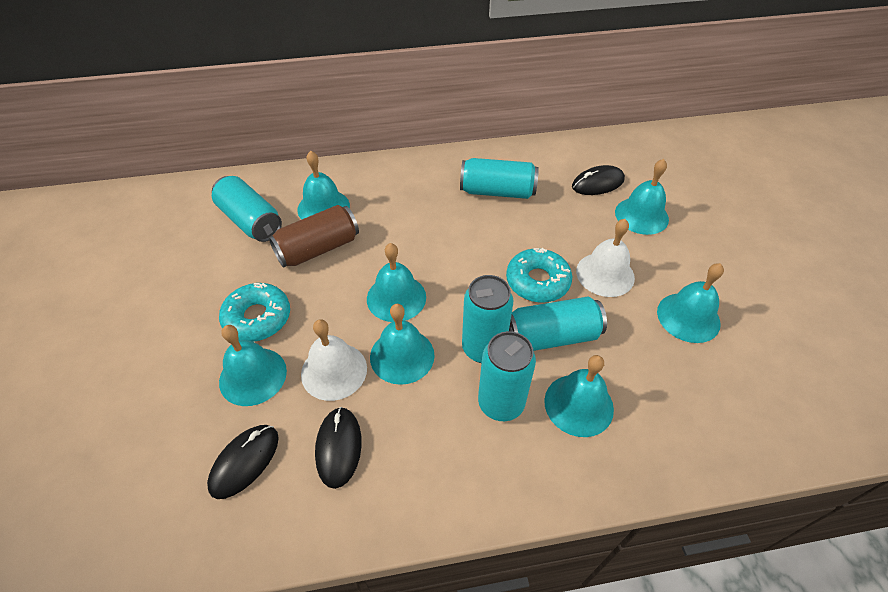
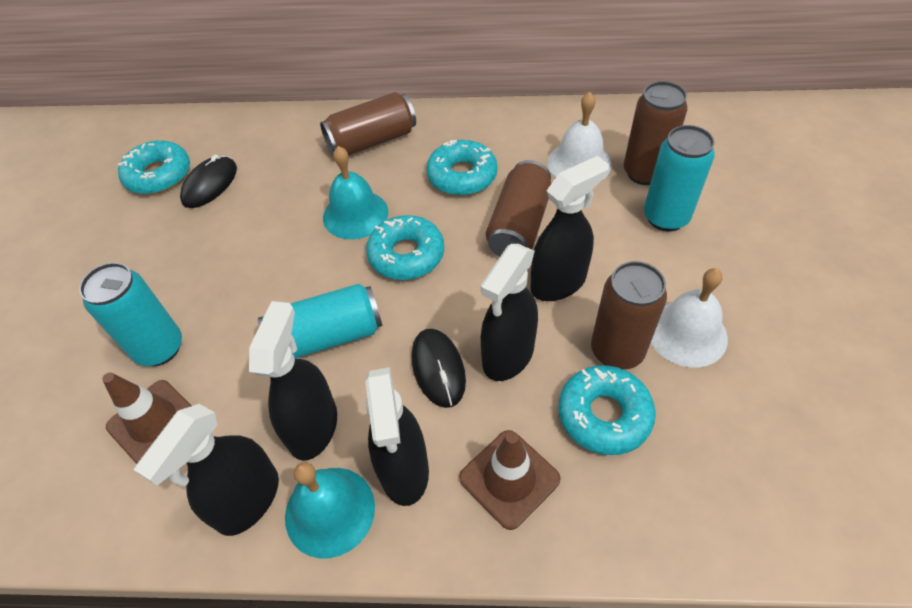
black mouse: [207,425,279,499] [315,407,362,489] [572,165,625,195] = 3 -> [180,155,237,208] [412,329,466,408] = 2
black spray bottle: none = 0 -> [134,404,279,536] [249,301,337,461] [365,367,429,506] [481,244,538,381] [530,156,609,301] = 5
brown can: [269,205,359,268] = 1 -> [320,92,416,156] [486,160,551,257] [591,261,667,370] [624,81,688,185] = 4
brown traffic cone: none = 0 -> [102,372,192,464] [459,430,561,530] = 2
turquoise bell: [219,325,287,406] [297,151,350,220] [367,243,426,322] [370,304,434,385] [544,355,614,437] [615,159,669,235] [657,263,724,343] = 7 -> [285,462,375,558] [323,146,389,239] = 2
turquoise can: [212,176,282,242] [460,158,539,199] [462,275,513,363] [478,331,536,421] [509,297,607,351] = 5 -> [79,262,182,366] [258,284,382,358] [644,125,715,231] = 3
turquoise donut: [219,283,290,342] [506,248,572,303] = 2 -> [118,140,190,194] [366,215,444,280] [426,140,498,196] [558,365,656,455] = 4

